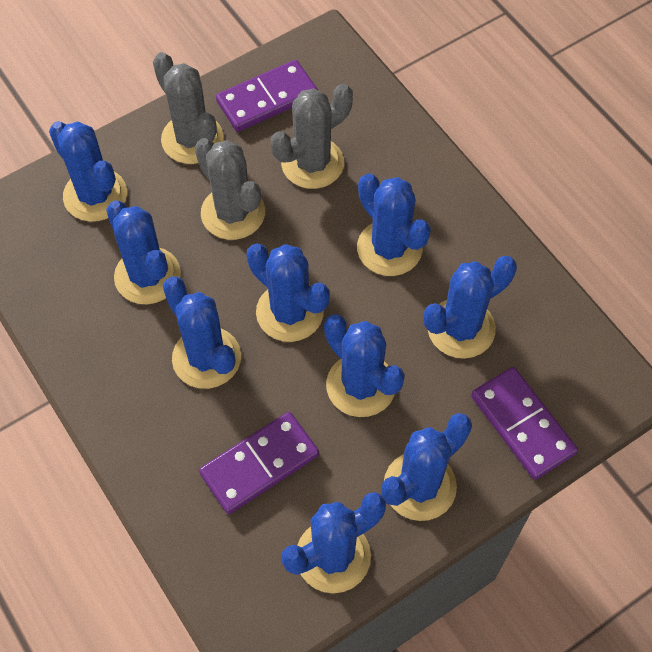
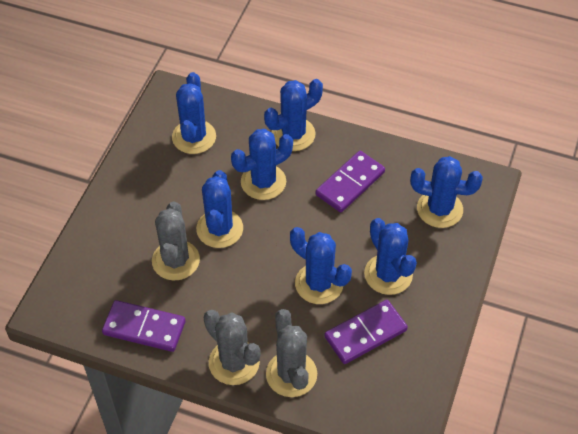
blue cactus: [49,121,127,222] [106,201,181,304] [163,277,241,389] [247,243,330,342] [281,492,386,593] [324,314,405,417] [357,173,431,276] [381,413,472,521] [424,256,517,359] = 9 -> [172,72,216,154] [196,170,243,248] [231,129,293,200] [264,79,323,151] [290,227,352,304] [364,218,417,295] [410,156,483,228] = 7

